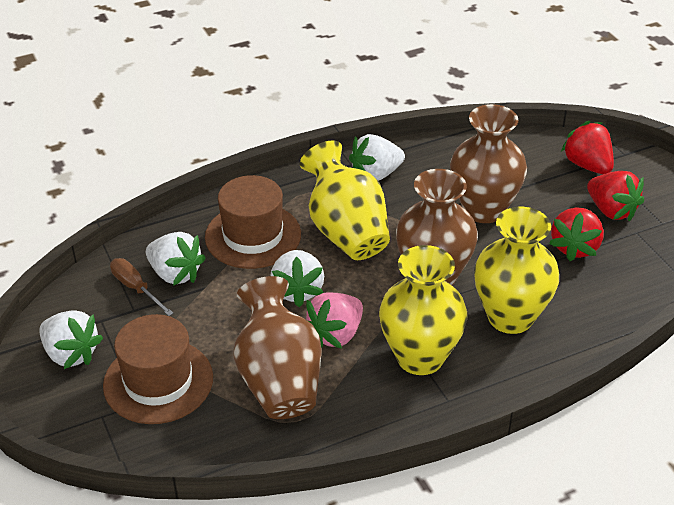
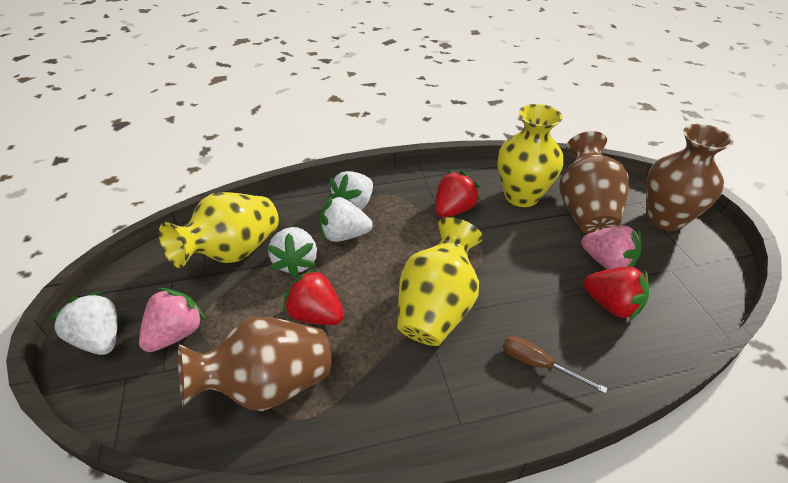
brown hat: [103,314,213,424] [205,175,301,269] = 2 -> none = 0
pink strawberry: [306,292,363,348] = 1 -> [139,288,206,352] [581,226,641,269] = 2

